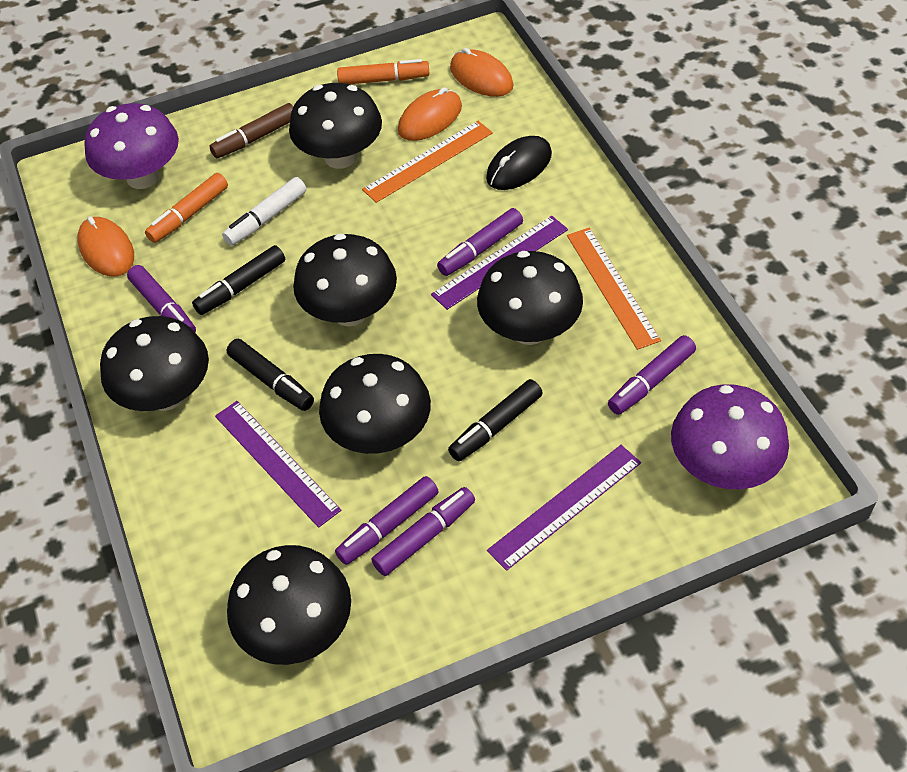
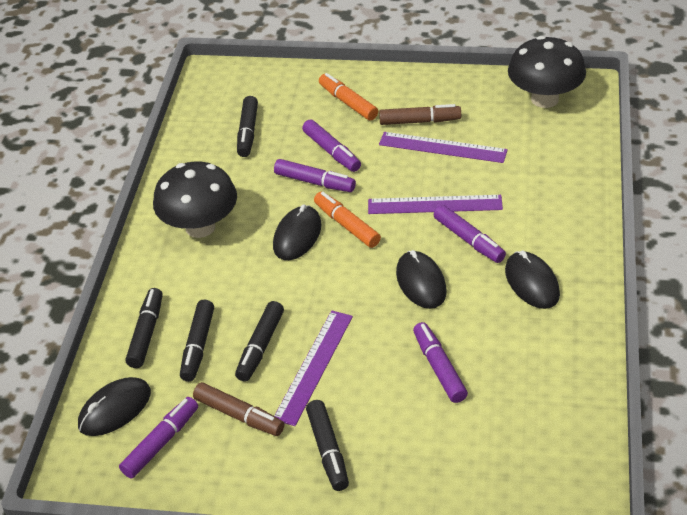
black marker: [192,245,285,315] [227,339,314,411] [448,379,543,461] = 3 -> [126,288,163,368] [180,300,214,382] [235,301,284,382] [237,96,258,157] [306,400,349,491] = 5
black mouse: [486,136,552,190] = 1 -> [78,377,151,436] [273,204,321,260] [396,250,447,309] [505,251,560,309] = 4
black mushroom: [100,316,209,411] [227,545,351,665] [289,83,382,169] [293,233,397,327] [319,354,431,454] [477,251,583,345] = 6 -> [153,162,237,238] [508,36,586,108] = 2
brown marker: [209,103,294,158] = 1 -> [193,382,284,436] [379,104,461,125] = 2
orange mouse: [77,216,134,277] [398,87,462,141] [450,48,514,97] = 3 -> none = 0
orange ruler: [362,121,493,203] [567,228,661,350] = 2 -> none = 0
purple mushroom: [84,103,179,189] [671,384,789,489] = 2 -> none = 0
white marker: [222,177,306,246] = 1 -> none = 0

